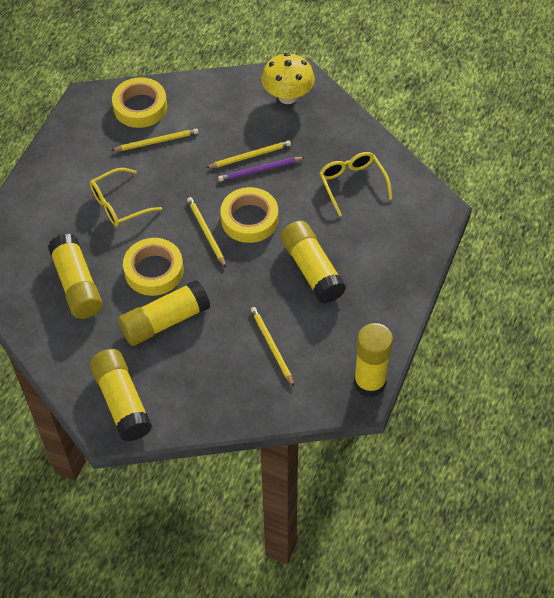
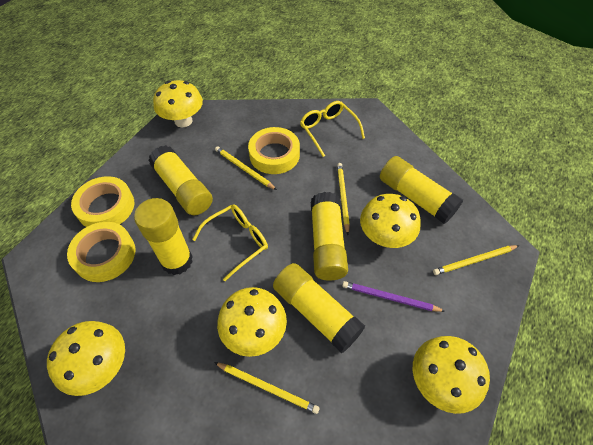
yellow mushroom: [261,53,315,104] = 1 -> [47,321,125,396] [153,80,203,127] [217,287,287,357] [360,194,421,248] [413,336,490,414] = 5

